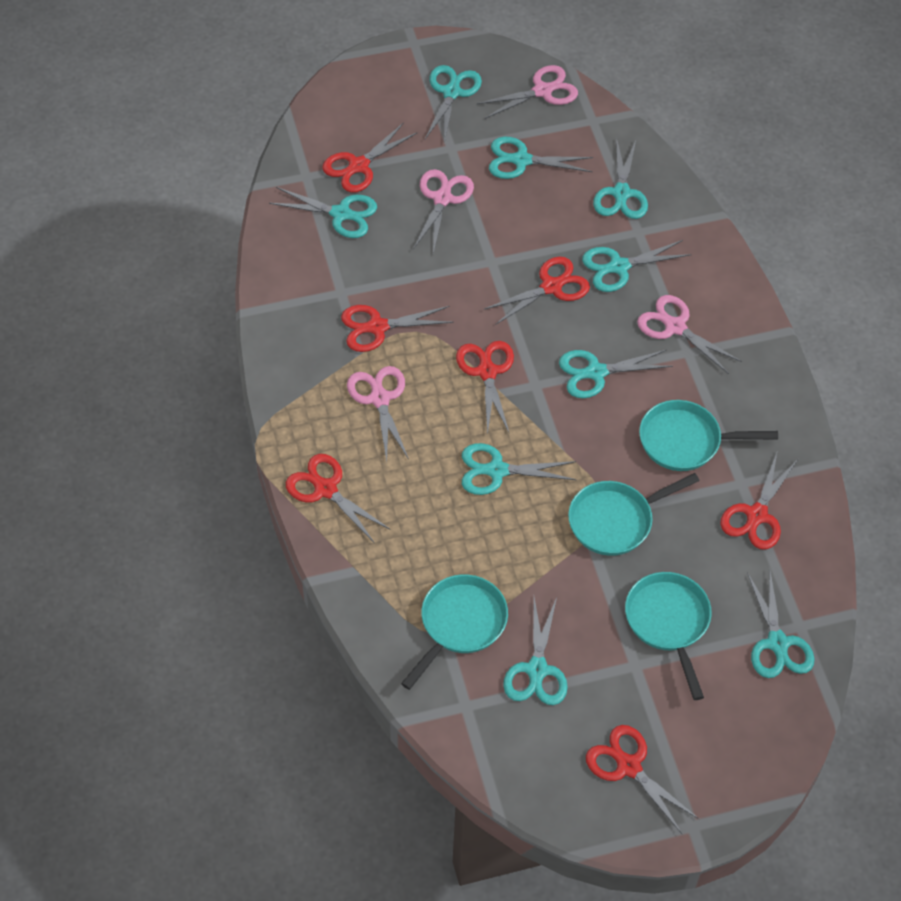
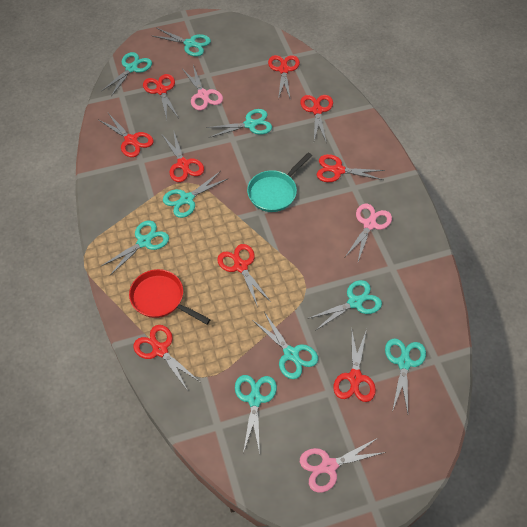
pink scissors: [347,366,409,461] [413,169,474,254] [476,65,578,119] [637,295,742,374] = 4 -> [183,65,223,110] [300,438,386,493] [345,204,392,261] = 3
red pan: none = 0 -> [129,269,211,325] = 1
red scissors: [286,454,391,542] [322,122,418,193] [341,305,454,352] [456,341,514,435] [484,256,590,325] [586,725,700,834] [720,453,798,550] = 7 -> [99,113,153,157] [133,325,200,391] [143,74,179,120] [162,130,204,182] [217,244,271,307] [268,55,300,99] [300,95,333,141] [317,154,385,182] [333,328,376,402] = 9
turquoise pan: [401,574,508,690] [568,473,699,556] [625,572,712,700] [639,400,778,471] = 4 -> [247,153,312,212] = 1

